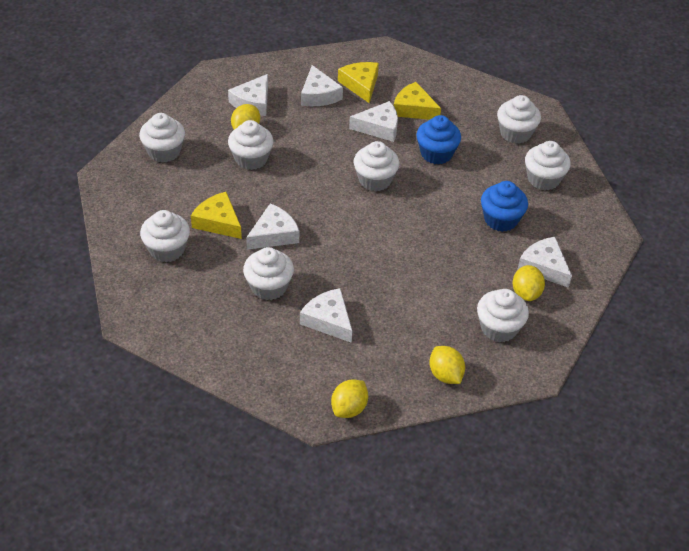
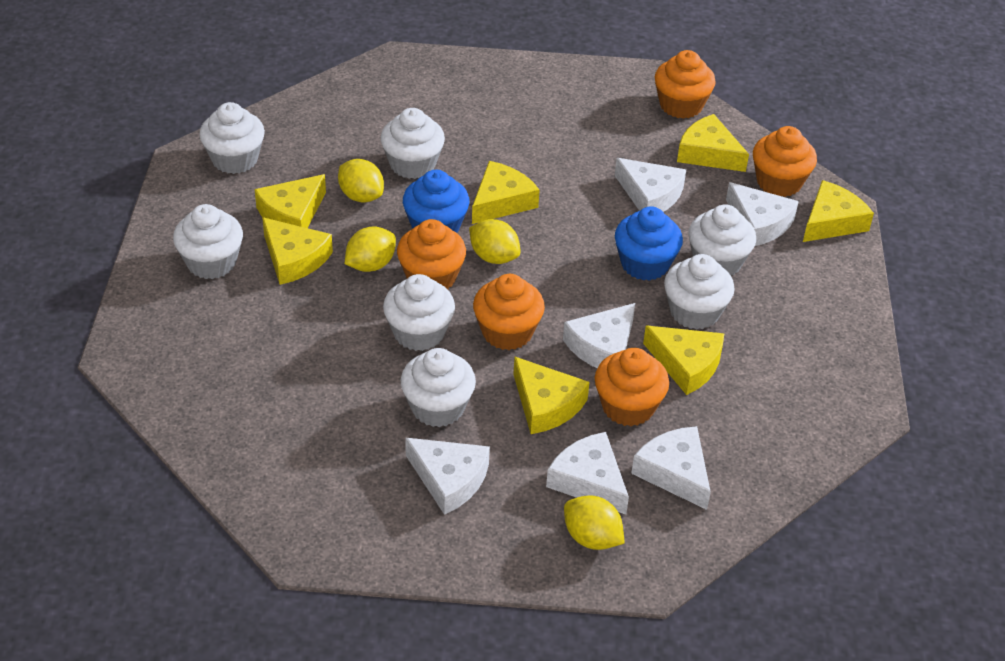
orange cupcake: none = 0 -> [397,219,466,289] [473,274,545,350] [595,348,669,426] [655,50,716,119] [753,126,817,197] = 5
white cupcake: [139,113,185,163] [140,210,190,262] [228,120,274,170] [243,247,294,300] [354,141,399,191] [477,289,529,342] [497,95,541,144] [525,141,571,190] = 8 -> [173,204,243,279] [199,102,265,174] [380,108,445,179] [383,274,455,351] [401,348,476,427] [664,254,735,330] [689,204,756,275] = 7
yellow cheese: [191,192,242,239] [338,62,379,103] [394,82,441,120] = 3 -> [255,174,326,228] [262,217,333,285] [472,161,539,224] [513,357,590,434] [643,326,725,395] [677,114,749,172] [803,180,874,242] = 7

